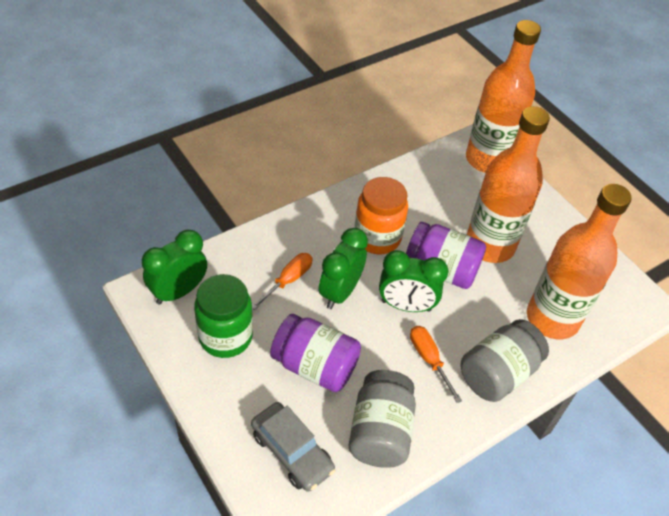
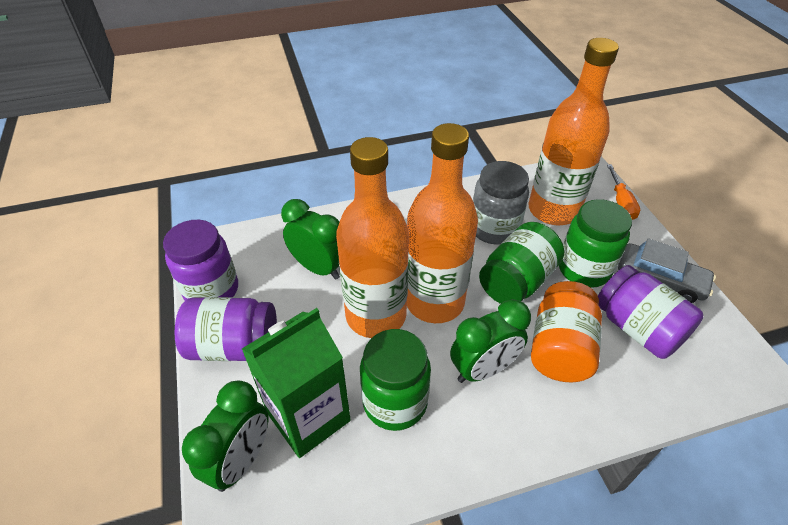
green carton: none = 0 -> [242,308,351,458] = 1
green jar: [194,274,253,358] = 1 -> [360,329,431,431] [479,222,564,304] [559,199,632,288] = 3
grey jar: [349,370,416,468] [461,319,549,402] = 2 -> [473,161,529,245] = 1
orange screwdriver: [252,253,313,310] [410,326,462,403] = 2 -> [607,164,640,220] = 1
purple jar: [270,314,361,392] [406,222,486,289] = 2 -> [163,220,238,301] [175,297,277,361] [598,265,703,359] = 3

